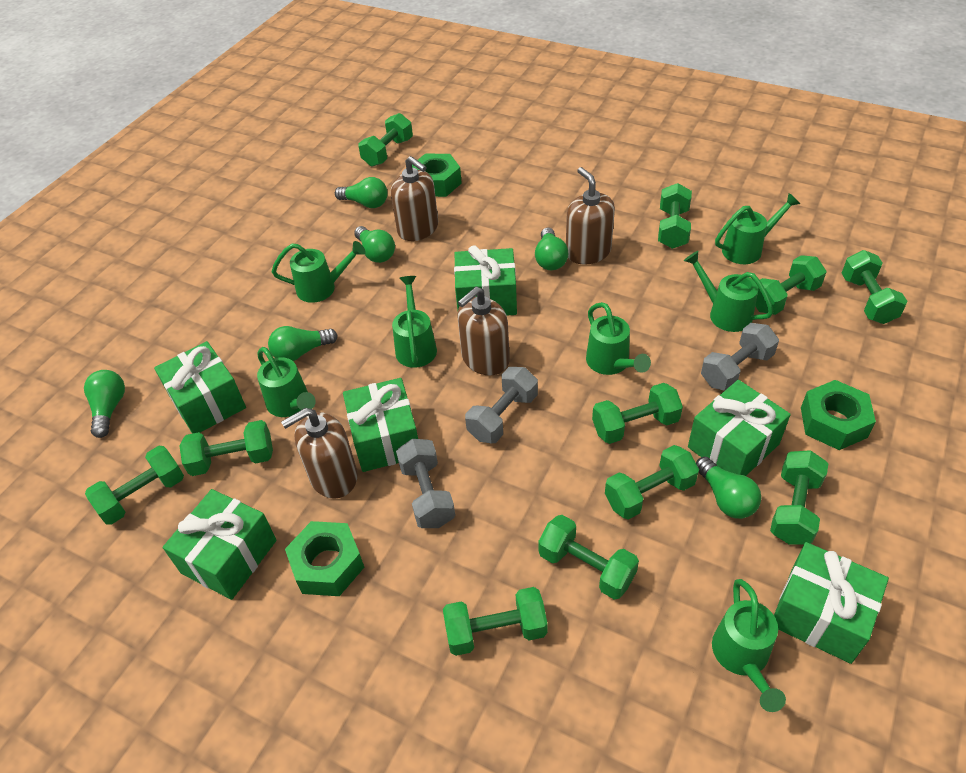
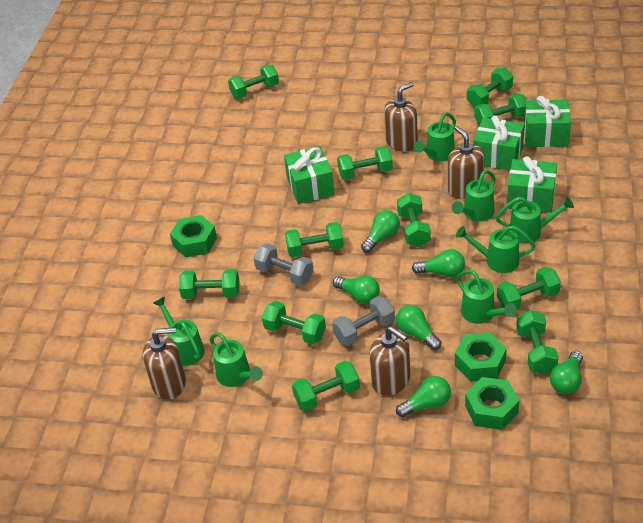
green gift: [154,341,246,434] [163,489,277,600] [343,378,418,472] [454,245,517,316] [688,380,791,476] [774,542,889,664] = 6 -> [284,146,335,204] [473,115,525,170] [507,156,557,213] [524,96,571,147] = 4
grey dumbbell: [396,439,455,528] [465,367,538,443] [701,323,779,391] = 3 -> [254,244,314,286] [332,296,395,346] = 2

